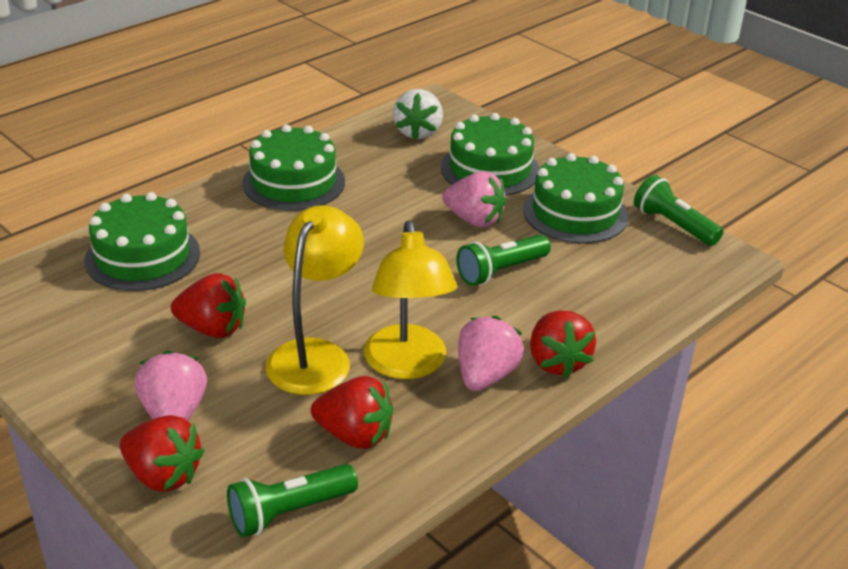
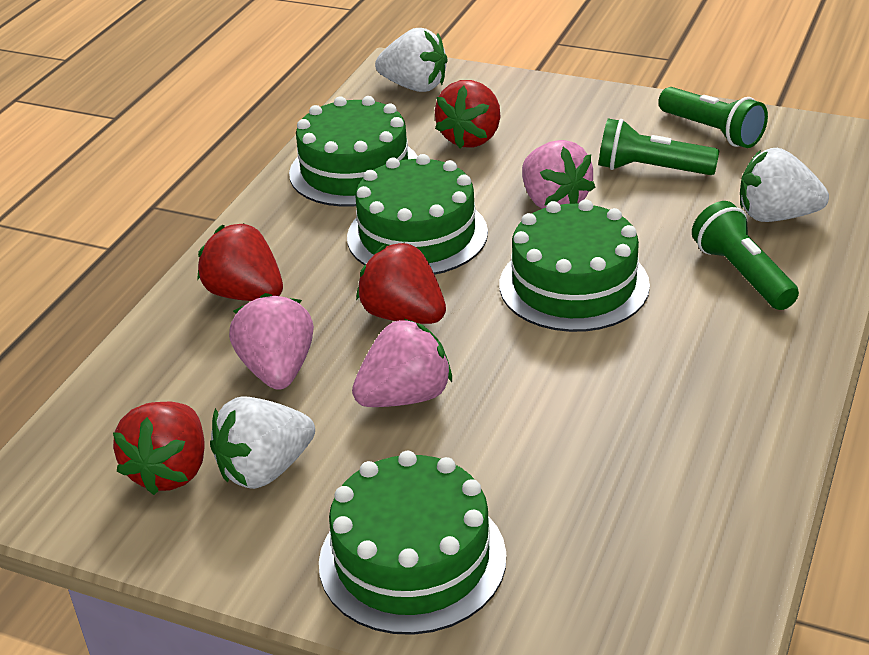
white strawberry: [393,89,443,140] = 1 -> [210,396,315,489] [375,28,448,92] [740,148,829,222] = 3
yellow lamp: [265,205,364,395] [364,221,457,379] = 2 -> none = 0

